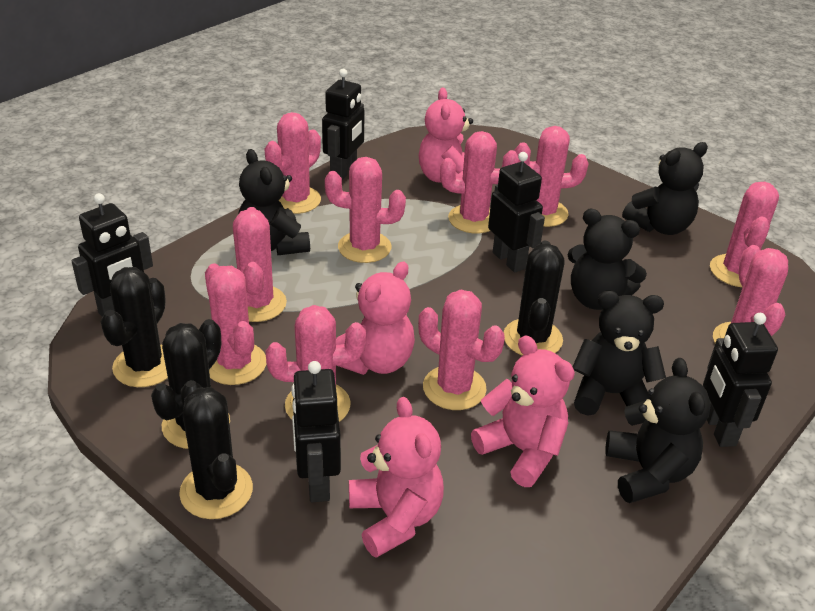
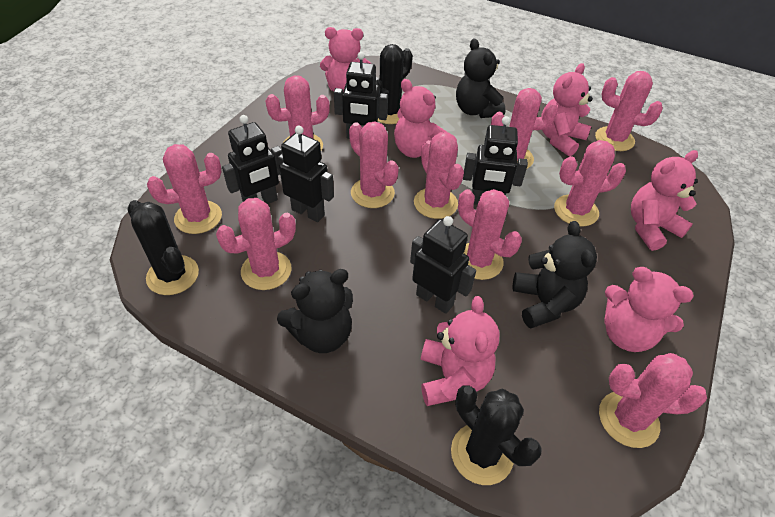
black cactus: [101,267,168,387] [151,319,230,449] [179,380,253,519] [503,241,565,356] = 4 -> [127,200,199,295] [375,44,413,124] [451,385,542,485] = 3
black teddy bear: [238,149,310,255] [567,209,647,310] [573,291,666,415] [605,358,711,503] [622,142,708,235] = 5 -> [277,269,353,353] [456,39,505,118] [513,221,597,328] = 3
pink teddy bear: [336,262,415,375] [349,397,444,558] [419,88,473,182] [471,335,575,487] = 4 -> [320,27,371,92] [394,79,447,158] [421,296,500,406] [541,63,593,156] [604,267,694,352] [631,150,698,251] = 6

